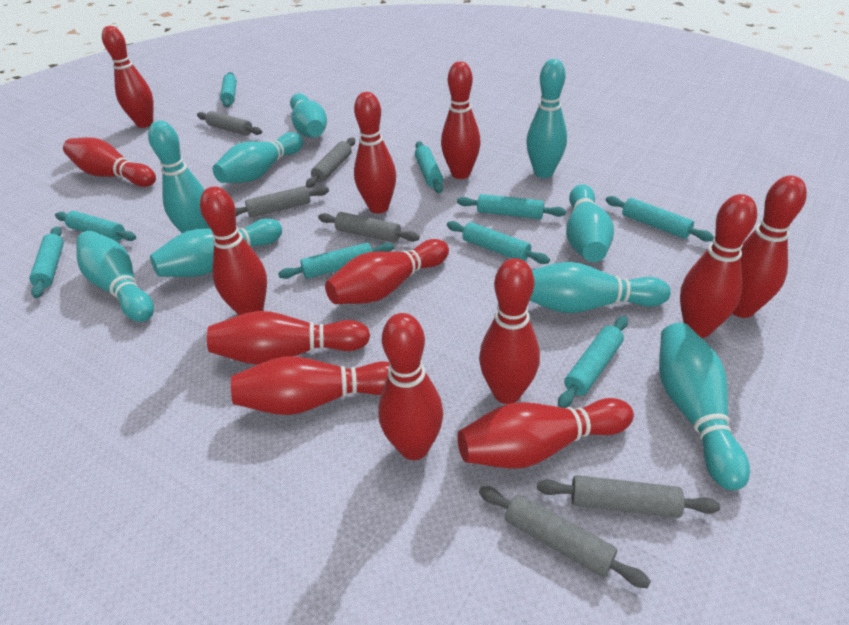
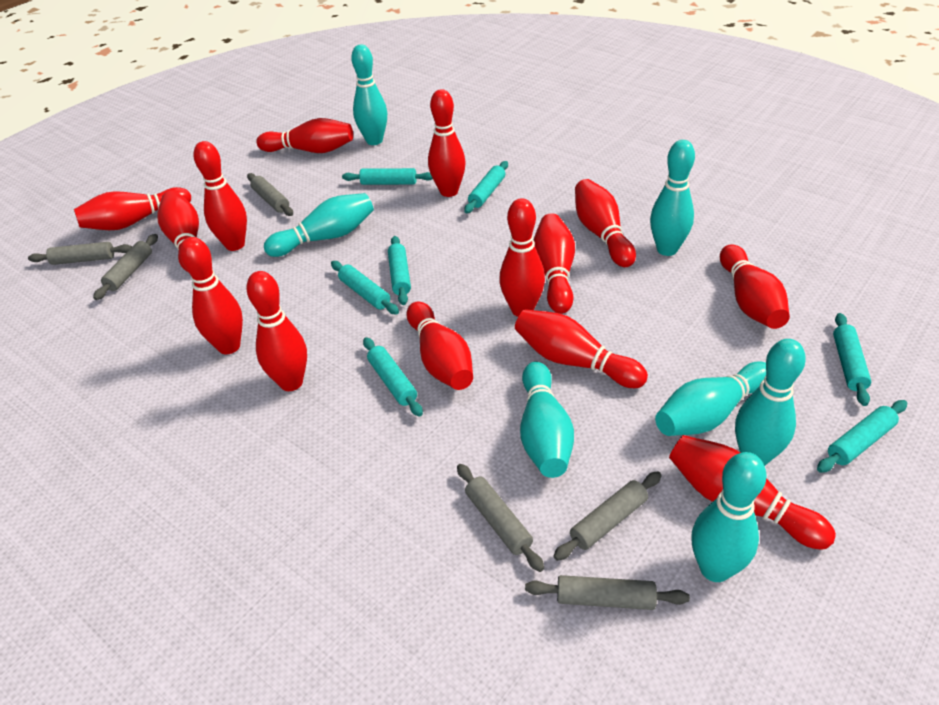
red bowling pin: [63,137,156,187] [102,26,154,128] [200,186,267,315] [207,311,370,365] [231,356,390,415] [325,239,449,304] [354,92,396,213] [378,313,443,460] [441,61,481,179] [457,398,634,469] [479,258,540,404] [680,194,757,338] [732,176,807,318] = 13 -> [74,187,191,230] [157,191,199,272] [179,237,243,354] [194,141,247,251] [246,271,307,391] [256,118,353,153] [407,302,473,390] [428,89,466,197] [499,198,545,317] [515,309,648,388] [534,213,575,314] [575,179,636,267] [669,435,836,550] [720,244,790,329] = 14
turquoise bowling pin: [76,231,154,322] [148,121,210,233] [150,219,282,277] [213,132,303,183] [290,93,327,137] [526,59,567,178] [529,262,671,313] [566,184,614,262] [659,323,750,490] = 9 -> [264,193,374,257] [351,45,387,145] [520,362,574,478] [650,140,695,256] [655,362,766,436] [692,452,766,582] [735,339,806,466] = 7
turquoise rolling pin: [29,227,64,298] [55,211,136,242] [220,72,237,107] [278,243,394,279] [415,141,443,193] [447,221,550,264] [457,194,566,219] [558,316,628,408] [606,196,714,242] = 9 -> [331,261,399,314] [342,168,433,185] [363,337,423,417] [388,236,411,305] [464,161,508,213] [817,400,907,473] [833,313,871,406] = 7

